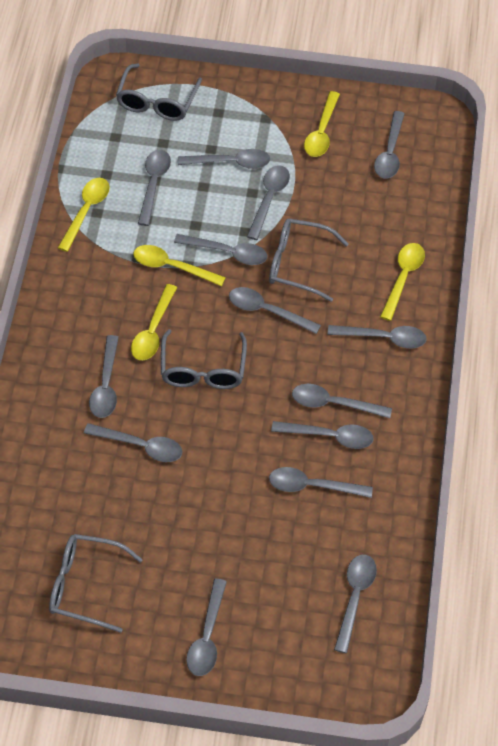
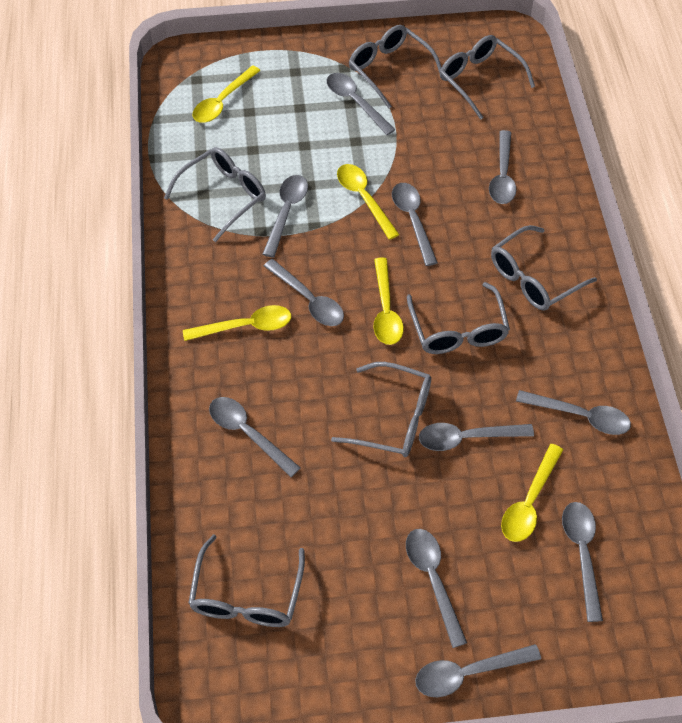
grey glasses: [49,534,143,633] [116,63,202,121] [161,329,247,389] [269,218,348,302] = 4 -> [164,147,266,242] [188,534,305,627] [331,362,431,457] [349,25,442,109] [407,282,510,354] [440,35,535,120] [491,225,597,311] = 7
grey spoon: [84,423,183,462] [89,335,119,418] [138,150,171,226] [174,234,267,265] [178,149,270,169] [186,579,227,676] [229,287,321,334] [247,165,290,240] [269,467,373,498] [271,421,374,449] [292,384,392,418] [328,325,427,348] [334,554,377,653] [374,111,405,178] = 14 -> [209,397,301,477] [263,175,308,258] [264,259,344,326] [327,73,395,135] [392,183,438,266] [406,529,467,648] [415,644,541,697] [419,423,534,451] [489,130,516,204] [516,390,631,435] [562,502,603,622] = 11

